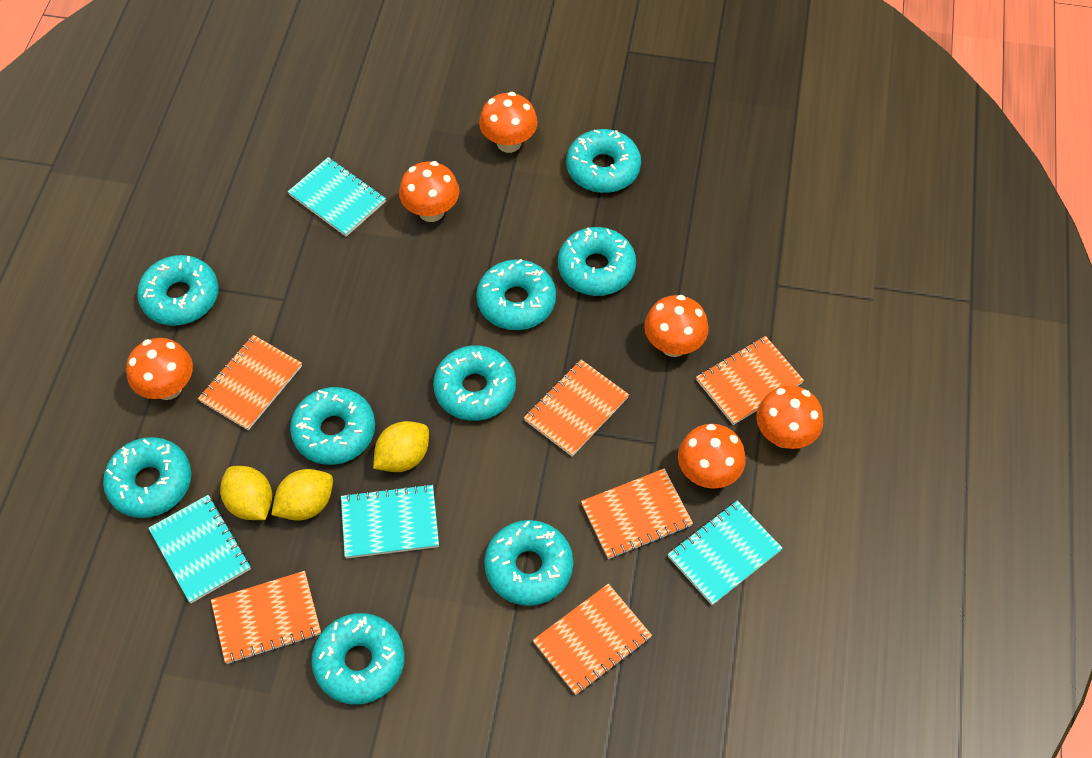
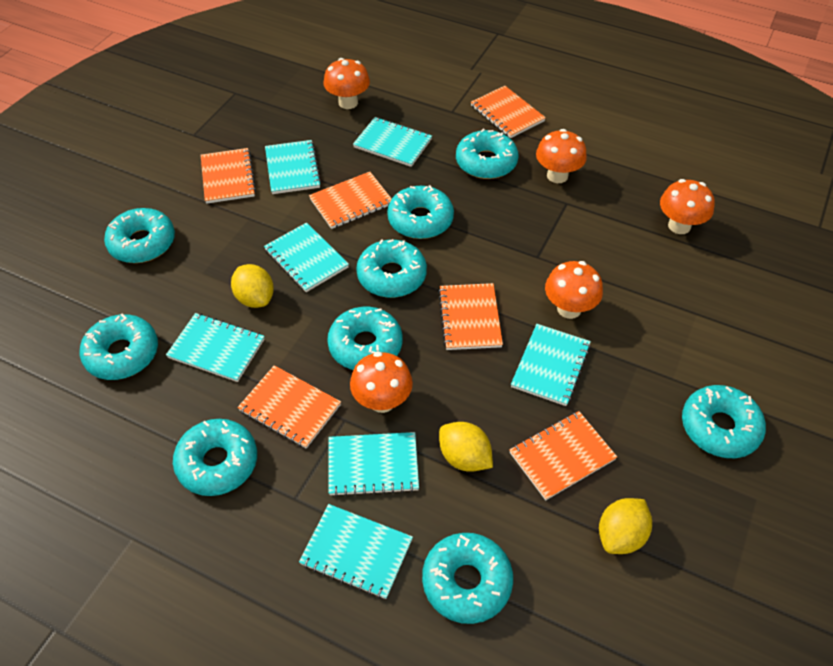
orange mushroom: [126,338,193,400] [399,161,459,222] [479,92,538,153] [644,295,709,357] [678,424,746,489] [756,385,823,449] = 6 -> [324,58,370,109] [350,351,413,413] [536,129,587,183] [545,261,603,319] [660,179,715,234] = 5
turquoise notebook: [148,495,251,603] [288,157,386,237] [341,484,439,559] [668,501,783,605] = 4 -> [166,313,265,382] [264,222,349,292] [265,140,321,194] [299,504,413,599] [329,432,419,497] [353,117,432,167] [511,324,591,406] = 7

